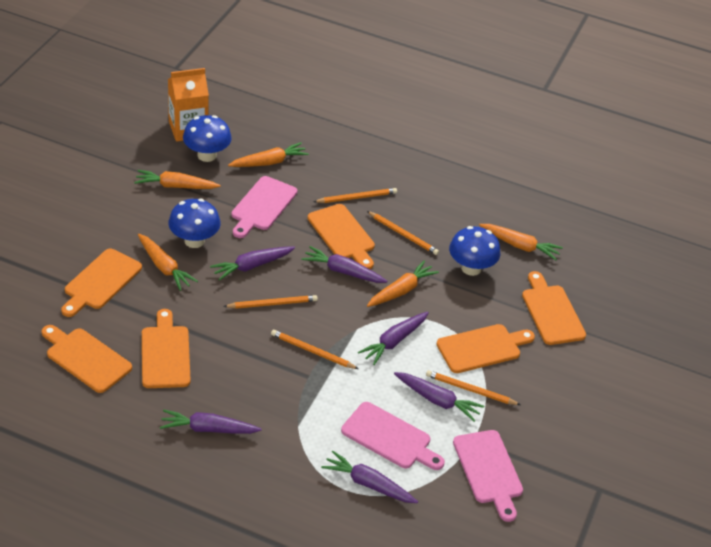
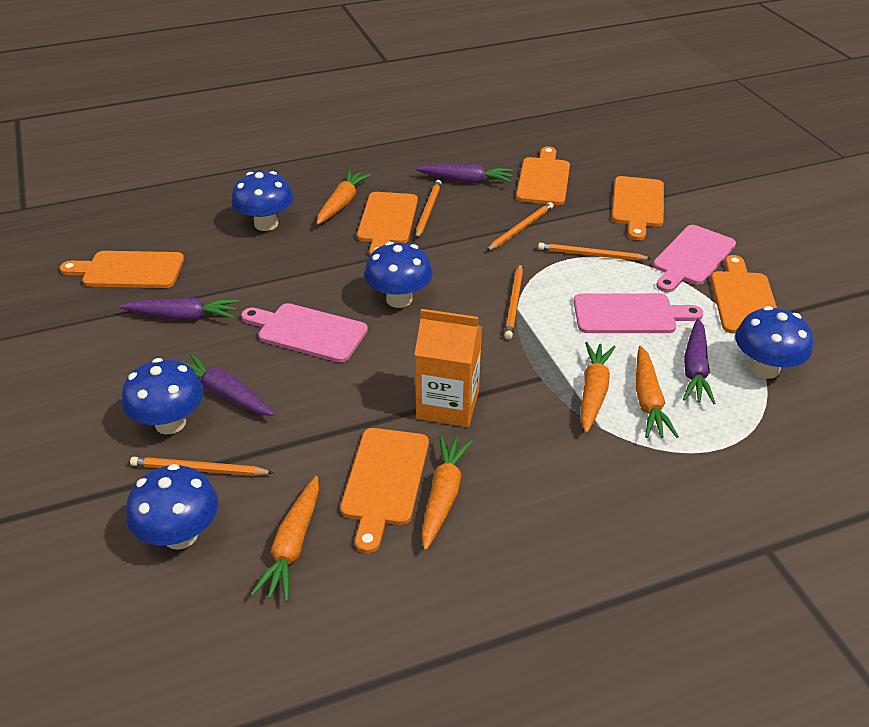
blue mushroom: [169,199,221,248] [183,115,232,162] [449,226,500,276] = 3 -> [122,358,204,434] [126,464,218,550] [232,171,294,231] [364,242,433,308] [735,306,813,379] = 5
purple carrot: [160,410,261,434] [210,247,295,281] [302,246,387,283] [321,450,418,503] [358,312,429,365] [394,372,484,422] = 6 -> [119,298,239,320] [180,354,274,416] [415,164,513,183] [683,318,716,404] = 4

